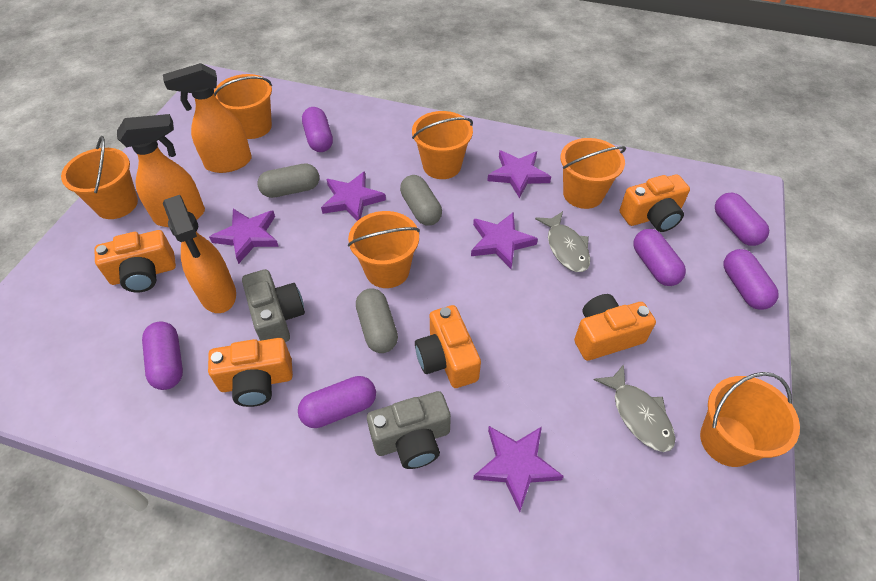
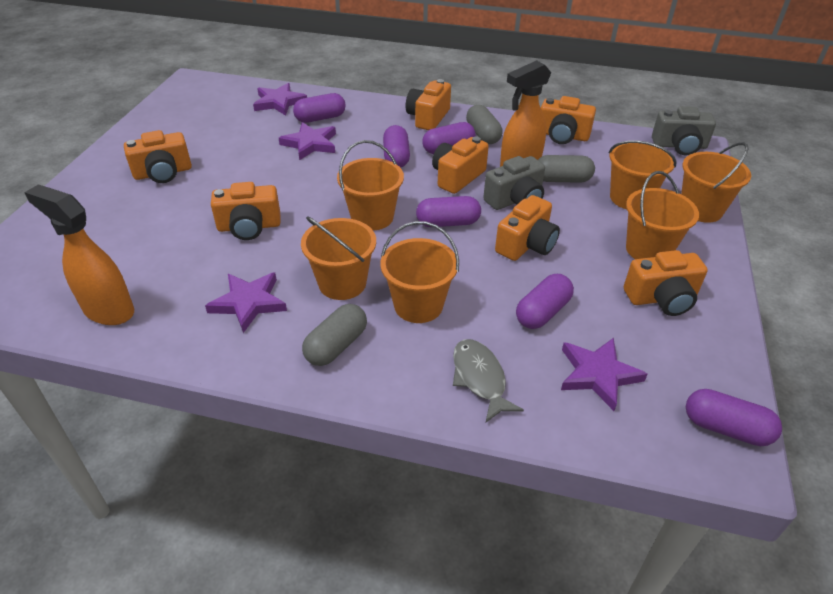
grey fish: [535,211,590,272] [594,364,675,452] = 2 -> [453,339,524,422] = 1
orange camera: [94,230,176,293] [208,338,293,407] [415,305,481,388] [574,294,656,361] [619,174,690,232] = 5 -> [124,130,192,183] [211,182,281,240] [405,79,451,130] [432,136,489,194] [495,195,560,261] [541,96,596,144] [624,250,708,316] = 7
orange spray bottle: [117,114,205,227] [163,63,252,173] [163,195,236,313] = 3 -> [24,184,134,325] [500,60,551,167] = 2
purple star: [209,209,279,264] [321,171,386,221] [471,212,538,269] [473,426,564,512] [487,150,551,198] = 5 -> [205,272,287,333] [253,83,307,116] [279,122,336,160] [561,338,647,411] = 4

